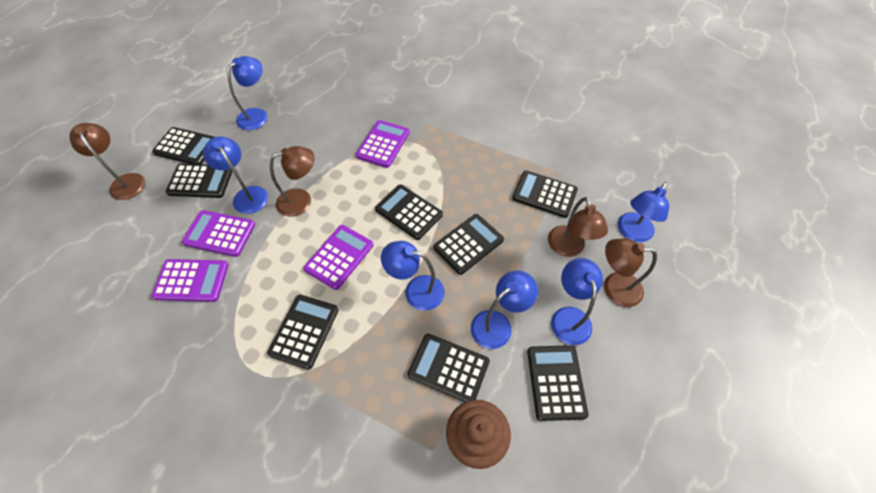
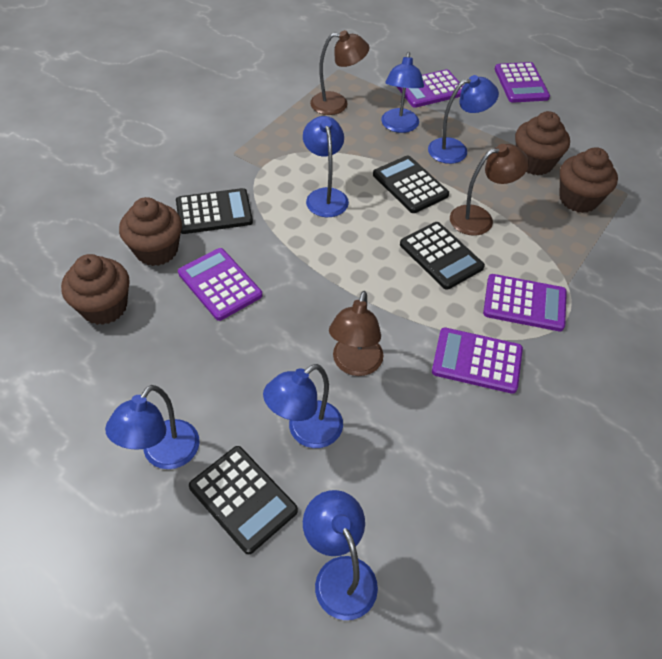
black calculator: [152,127,214,164] [166,163,232,198] [267,295,339,370] [375,185,443,240] [408,334,490,402] [433,214,504,275] [512,170,578,218] [527,345,588,421] = 8 -> [176,188,253,234] [189,446,298,554] [373,155,449,213] [400,222,485,290] = 4
brown cupcake: [446,400,511,469] = 1 -> [61,254,130,325] [119,197,182,266] [515,111,570,175] [559,147,618,213] = 4
brown lamp: [69,123,145,200] [270,146,314,217] [548,197,608,257] [604,238,657,307] = 4 -> [310,30,369,115] [329,291,383,376] [450,144,529,236] = 3
purple calculator: [152,259,229,302] [182,210,255,257] [303,225,373,290] [356,120,410,168] = 4 -> [178,248,262,321] [397,69,463,108] [432,328,523,394] [483,274,567,331] [495,62,550,103] = 5

